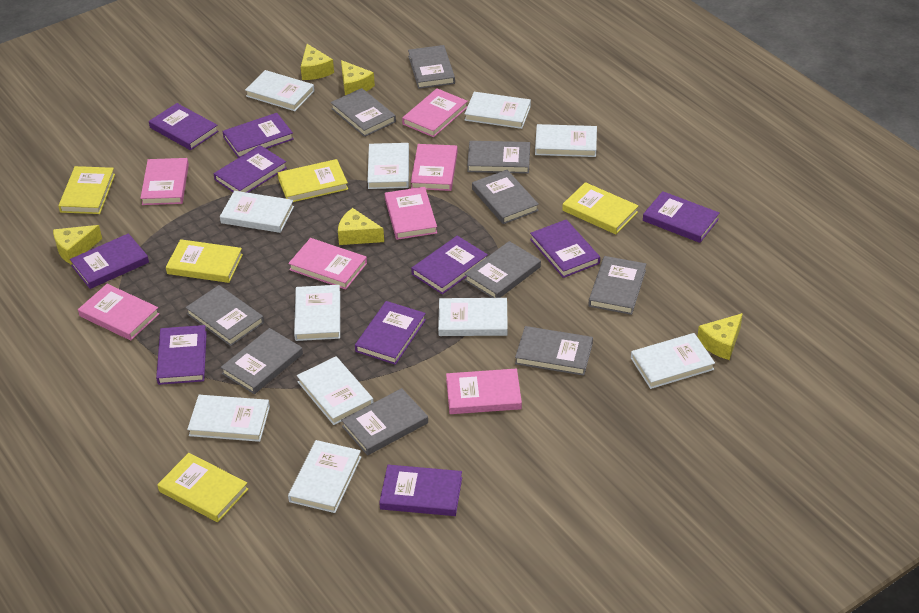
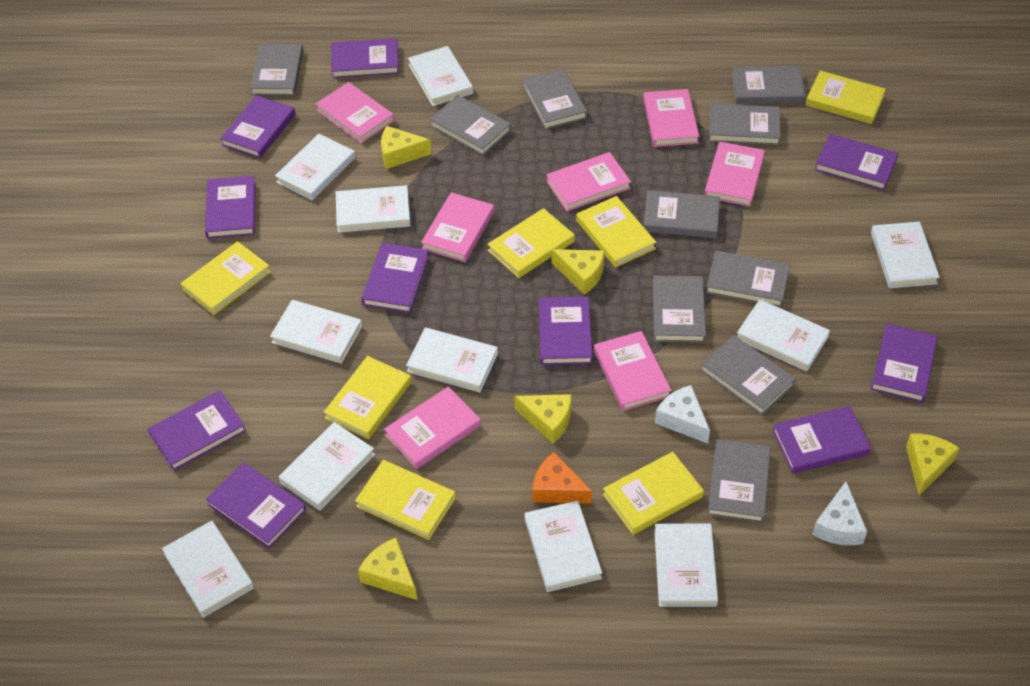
orange cheese: none = 0 -> [532,452,592,504] = 1
white cheese: none = 0 -> [655,385,710,444] [812,482,867,545] = 2
yellow book: [58,166,115,214] [157,453,248,522] [166,239,243,283] [278,159,348,202] [562,182,639,234] = 5 -> [180,241,271,315] [324,356,412,439] [355,460,456,540] [488,208,575,278] [576,196,656,268] [603,452,704,535] [805,71,886,124] = 7

